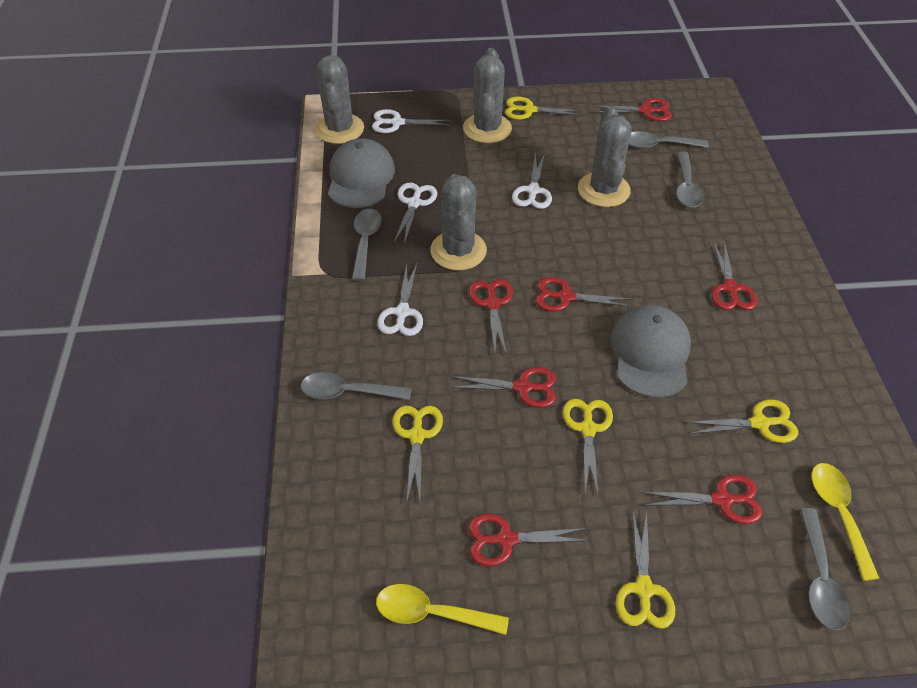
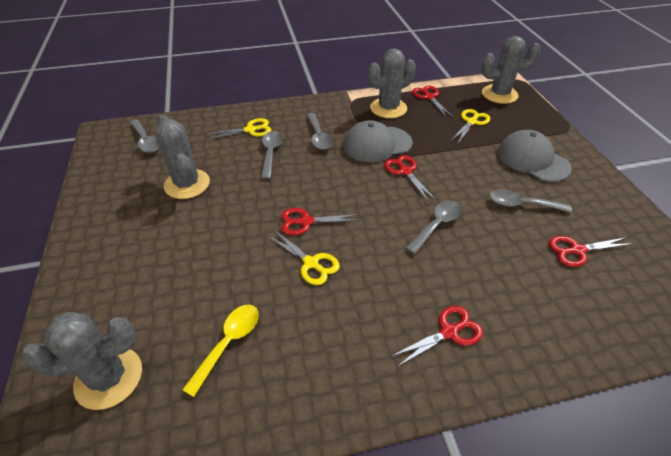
red scissors: [451,367,556,408] [468,513,590,567] [469,279,513,355] [535,277,633,311] [593,98,672,121] [642,474,762,524] [711,241,757,310] = 7 -> [281,208,361,235] [384,155,436,202] [392,306,483,367] [412,86,453,117] [549,236,631,267] = 5
white scissors: [372,109,451,133] [377,263,423,336] [394,182,437,245] [512,153,552,209] = 4 -> none = 0
yellow scissors: [392,405,443,500] [505,97,583,120] [562,399,613,495] [615,510,675,629] [686,399,798,443] = 5 -> [208,118,271,139] [268,230,340,285] [452,109,490,143] = 3
yellow spoon: [376,584,509,635] [811,463,880,581] = 2 -> [183,305,259,397] = 1

